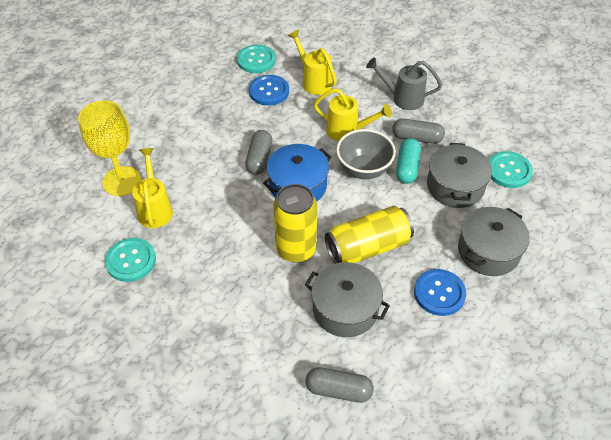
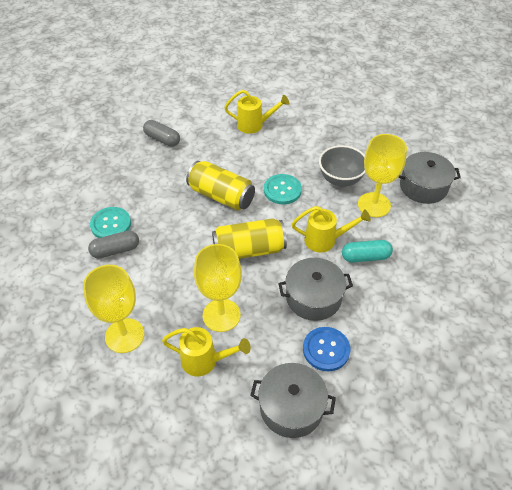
blue button: [249,75,289,106] [414,269,466,316] = 2 -> [303,327,350,371] = 1
blue pot: [263,144,332,201] = 1 -> none = 0
grey capsule: [245,130,272,175] [305,367,374,403] [392,119,445,144] = 3 -> [88,231,139,258] [143,120,180,147] = 2
grey watering can: [366,57,442,110] = 1 -> none = 0
turquoise button: [105,238,156,282] [237,45,276,73] [489,151,533,188] = 3 -> [90,207,131,238] [264,174,302,204] = 2
yellow goblet: [78,100,141,196] = 1 -> [83,265,144,353] [194,244,242,332] [358,134,407,217] = 3

